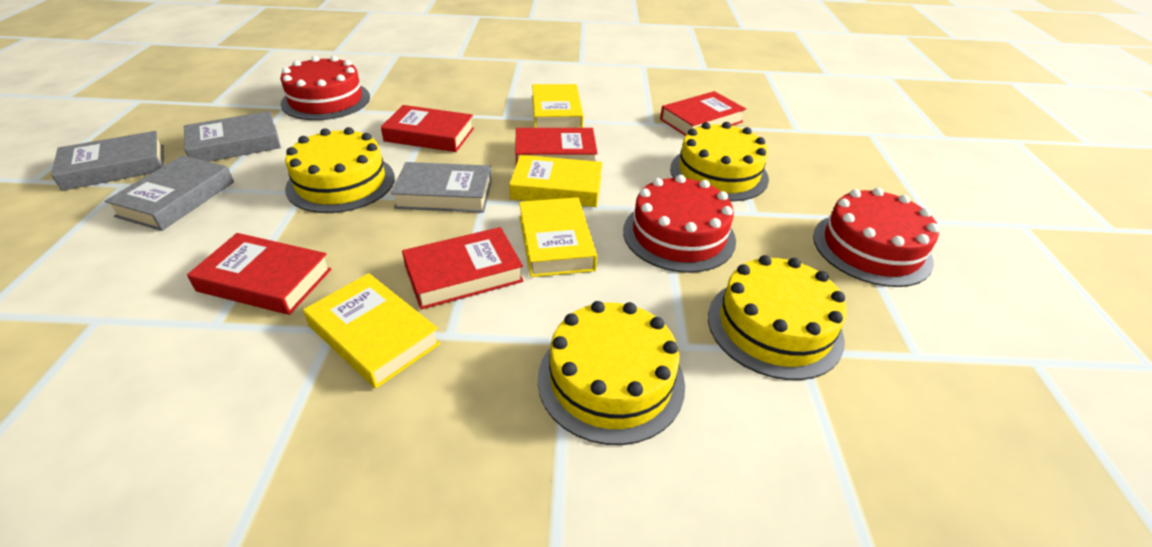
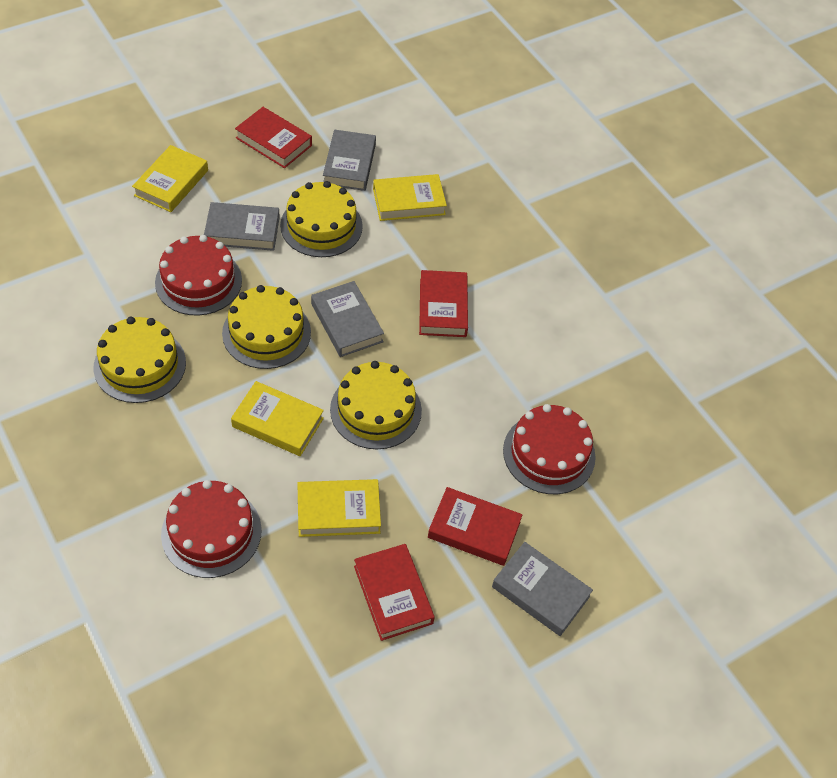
red book: [187,233,332,315] [381,105,474,152] [402,227,524,310] [515,128,598,164] [660,91,746,136] = 5 -> [235,107,312,168] [354,544,435,641] [419,270,468,337] [428,487,523,566] = 4

